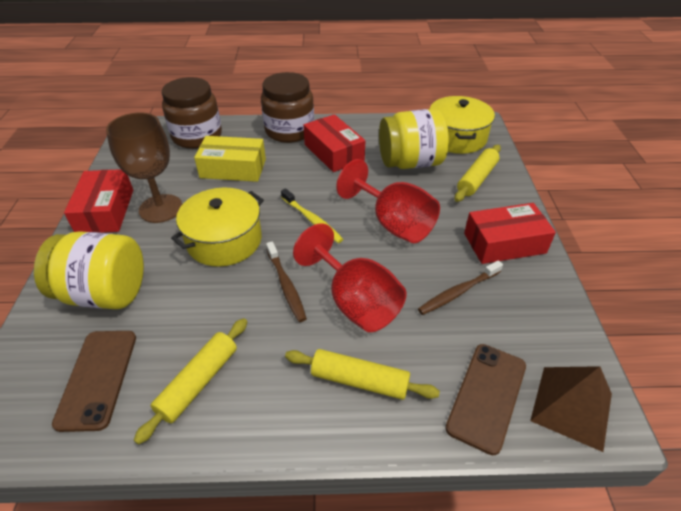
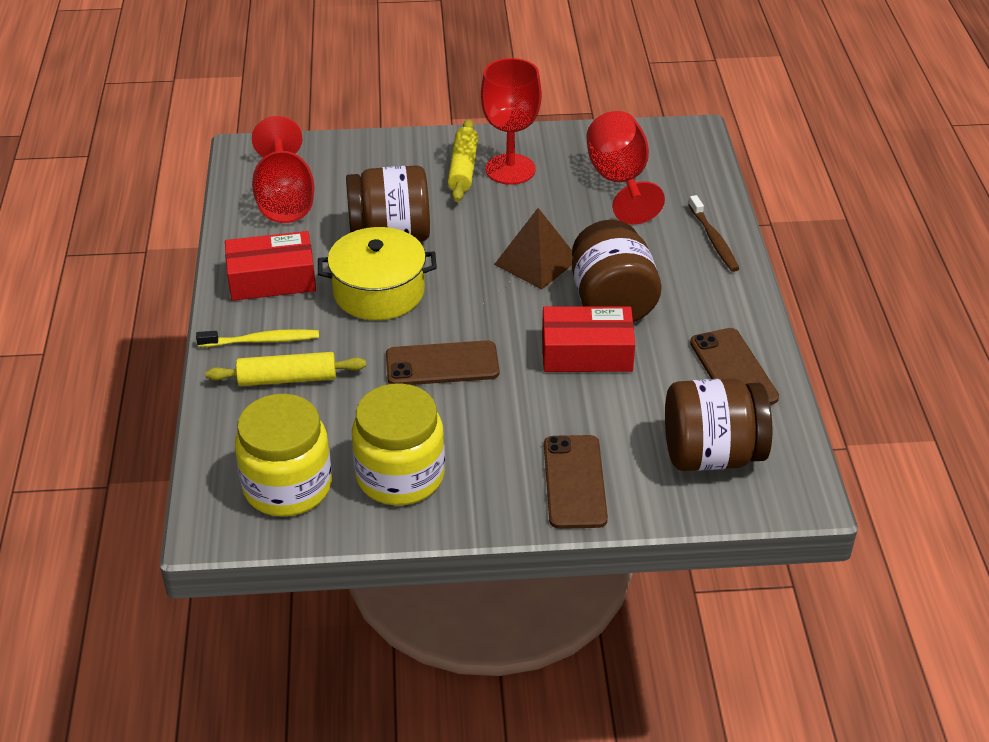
brown goblet: [106,112,182,223] = 1 -> none = 0
brown jar: [162,77,222,149] [261,72,314,143] = 2 -> [346,165,430,242] [572,220,661,322] [665,378,772,471] = 3
brown phone: [52,331,136,432] [445,344,526,455] = 2 -> [386,340,499,385] [544,435,608,529] [690,328,779,405] = 3
brown toothbrush: [266,241,307,322] [418,260,503,315] = 2 -> [689,195,739,272] = 1
red box: [64,169,133,233] [303,114,365,172] [464,203,556,264] = 3 -> [225,231,316,301] [542,306,635,372] = 2
red goblet: [293,223,407,332] [336,159,440,243] = 2 -> [252,116,314,223] [481,58,542,185] [586,111,665,224] = 3
yellow box: [194,136,266,182] = 1 -> none = 0
yellow pot: [171,188,264,267] [430,96,495,154] = 2 -> [318,227,437,320] = 1
yellow rolling pin: [134,318,247,445] [285,349,440,400] [454,145,501,202] = 3 -> [206,352,366,386] [448,119,478,202] = 2

